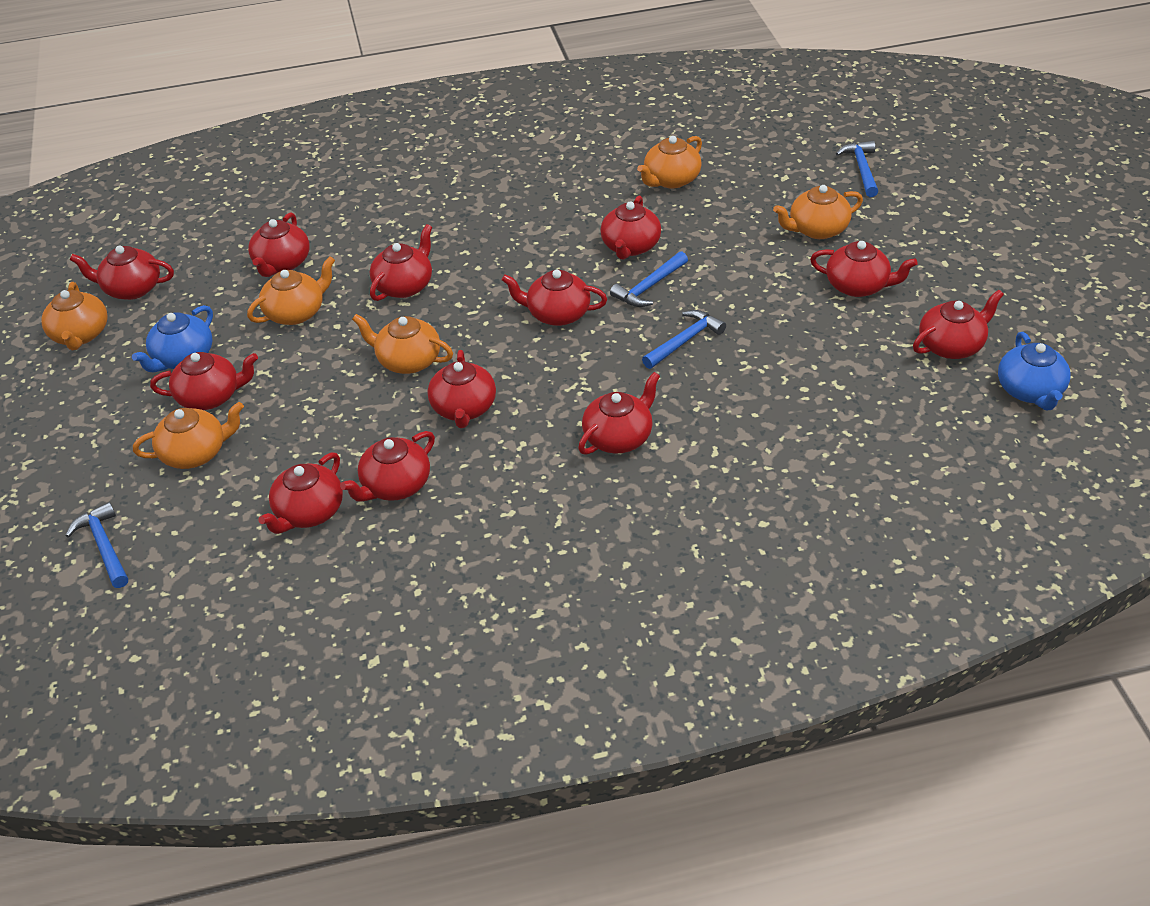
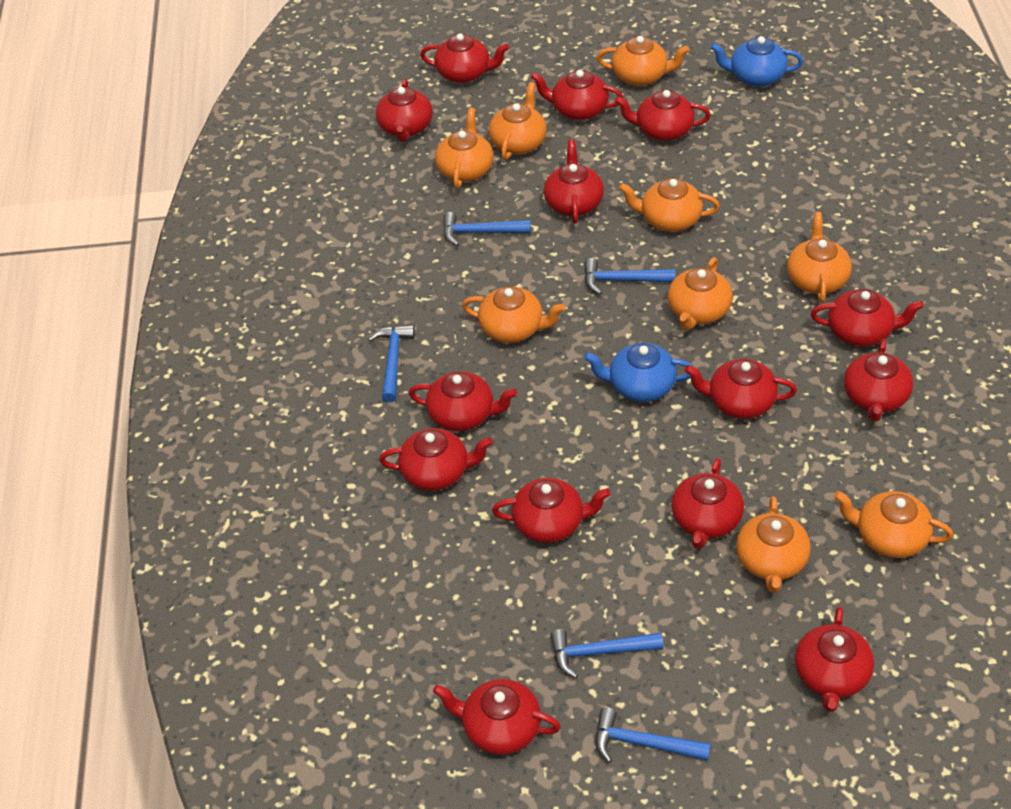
blue hammer: [65,502,128,588] [610,251,688,307] [642,310,726,369] [836,141,878,197] = 4 -> [368,325,415,402] [443,212,531,246] [550,629,663,679] [585,258,676,295] [596,707,711,763] = 5
orange teapot: [41,282,108,350] [133,402,244,469] [247,256,335,325] [352,314,453,374] [637,136,702,189] [773,185,863,239] = 6 -> [435,108,494,189] [462,286,565,343] [489,82,547,160] [597,36,690,86] [619,178,720,232] [668,257,733,330] [736,496,811,593] [787,212,852,303] [834,491,953,558] = 9
red teapot: [70,245,174,300] [150,352,258,410] [248,213,310,277] [258,452,343,534] [340,431,435,502] [370,224,432,301] [428,350,496,428] [502,270,607,326] [578,372,660,455] [600,195,661,260] [810,241,918,297] [913,290,1004,359] = 12 -> [376,79,433,142] [379,428,493,491] [409,371,517,431] [420,33,509,83] [433,679,561,755] [492,478,610,543] [531,70,623,120] [544,139,604,223] [615,90,711,141] [671,458,744,549] [685,359,797,419] [795,606,874,712] [811,289,924,347] [844,339,913,422] = 14

